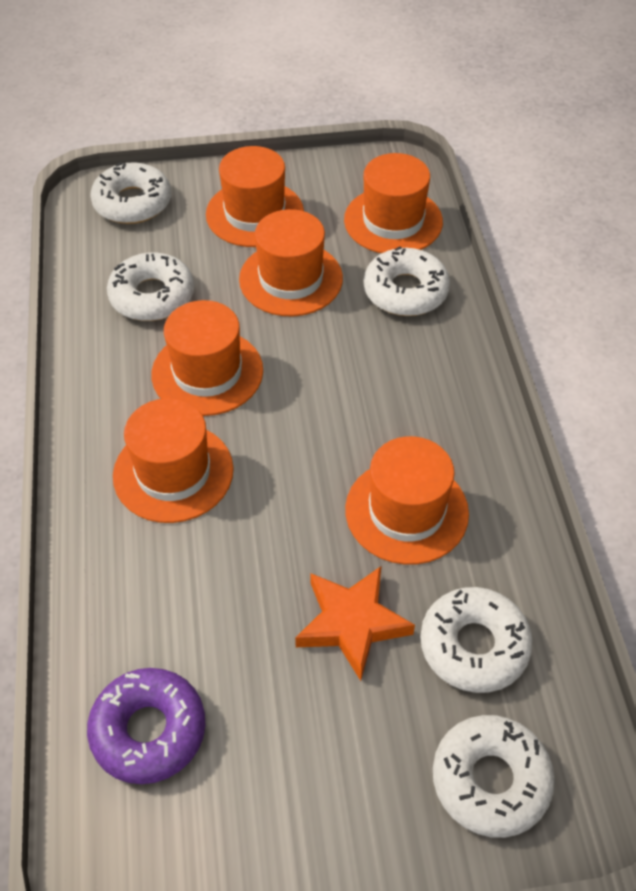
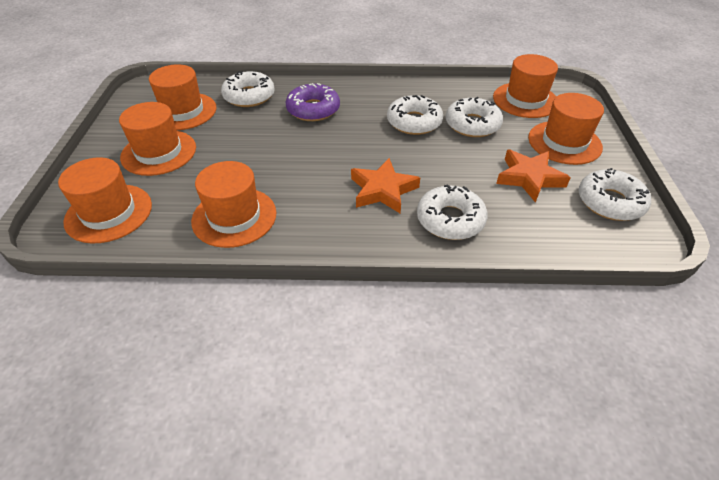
orange star: [295,566,415,681] = 1 -> [351,158,420,213] [496,149,571,203] = 2

